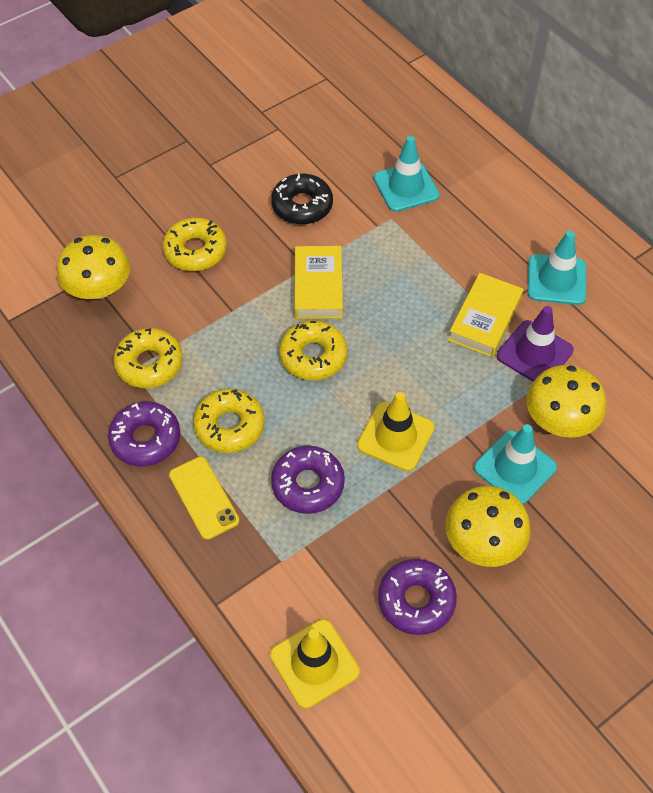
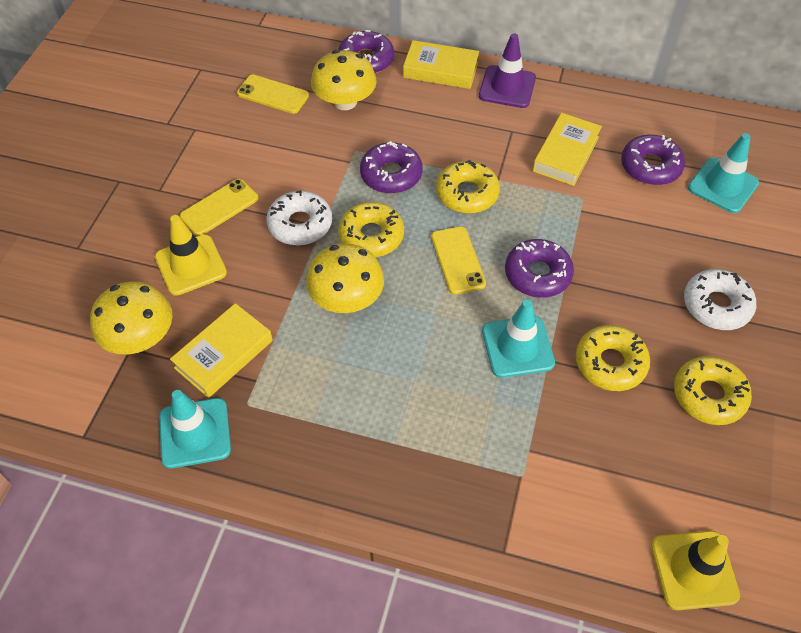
black donut: [271,174,333,225] = 1 -> none = 0
purple donut: [108,401,180,466] [271,446,345,514] [378,559,457,635] = 3 -> [338,30,394,73] [360,141,423,193] [505,239,574,298] [621,135,685,185] = 4
white donut: none = 0 -> [266,190,332,246] [684,269,756,330] = 2
yellow book: [295,246,343,319] [448,273,523,358] = 2 -> [170,303,273,398] [403,40,479,89] [533,113,602,186] = 3
yellow phone: [169,456,240,540] = 1 -> [180,179,258,236] [237,75,309,114] [431,226,486,295] = 3

